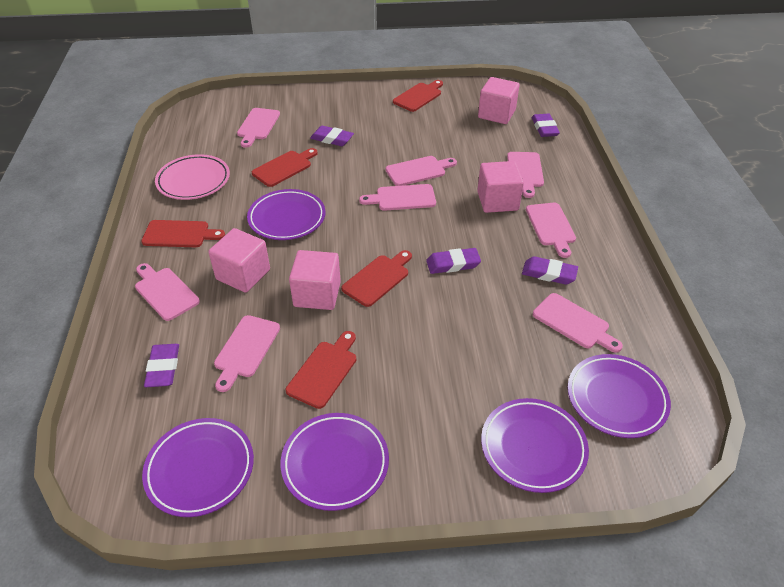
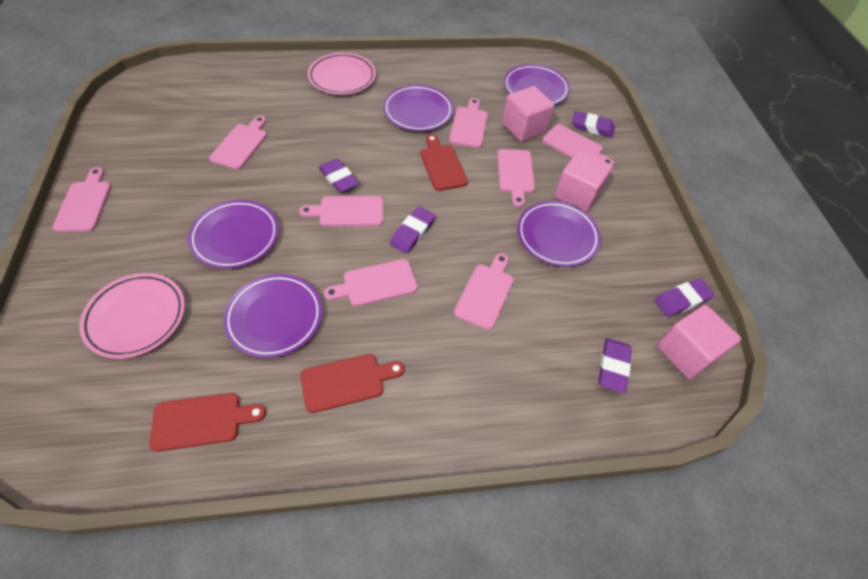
pink cube: [208,228,270,293] [289,250,341,310] [477,161,524,213] [478,77,520,124] = 4 -> [502,86,554,142] [554,150,613,213] [657,305,741,379] = 3
pink plate: [155,154,230,200] = 1 -> [79,273,185,359] [308,53,376,95] = 2
red cutting board: [141,220,225,247] [252,148,318,187] [286,331,356,409] [341,250,412,307] [393,80,443,112] = 5 -> [150,393,266,451] [300,354,405,413] [420,134,468,191] = 3

